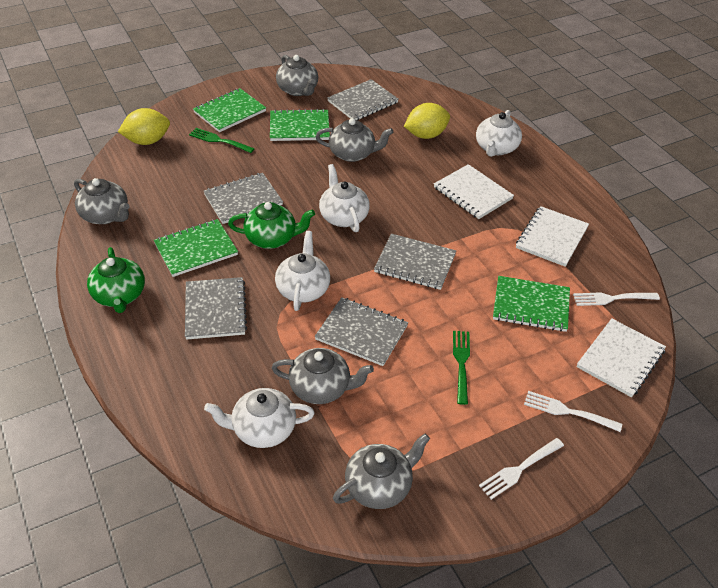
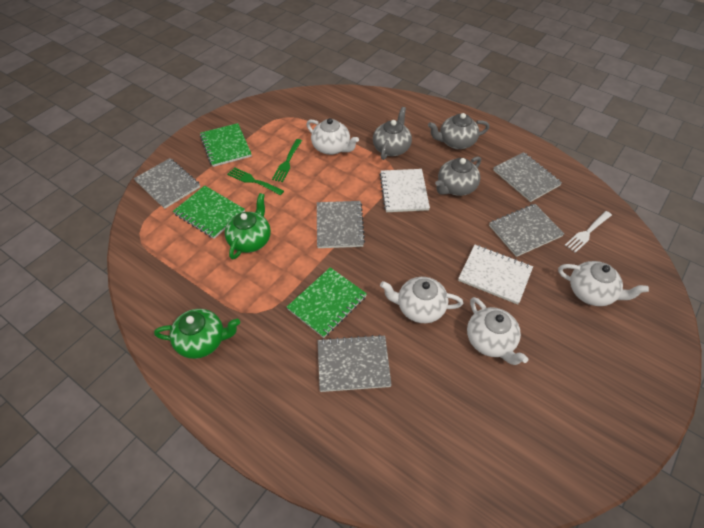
green notebook: [154,219,238,277] [193,88,266,132] [270,109,330,141] [493,276,570,332] = 4 -> [173,185,245,239] [200,123,252,167] [287,267,367,338] = 3
grey teapot: [74,178,130,224] [272,348,374,404] [276,55,318,96] [316,118,393,162] [333,434,430,509] = 5 -> [373,107,412,160] [428,113,490,149] [435,156,481,196] = 3
white fork: [479,438,564,500] [524,391,622,432] [573,292,660,306] = 3 -> [565,211,612,253] = 1
white notebook: [434,164,514,219] [516,206,589,267] [577,318,666,397] = 3 -> [380,169,430,212] [458,245,533,305] = 2
yellow lemon: [118,108,170,145] [404,103,450,139] = 2 -> none = 0

